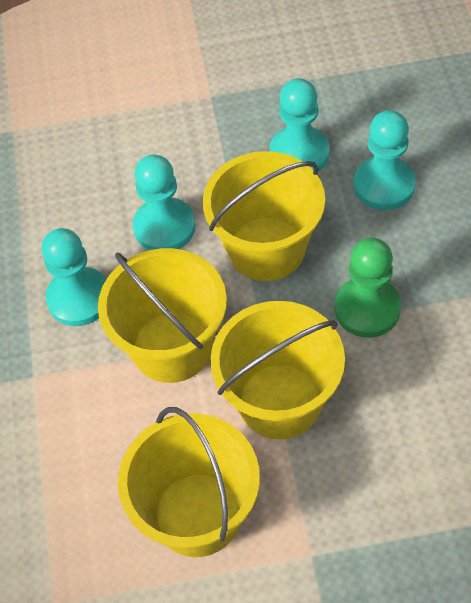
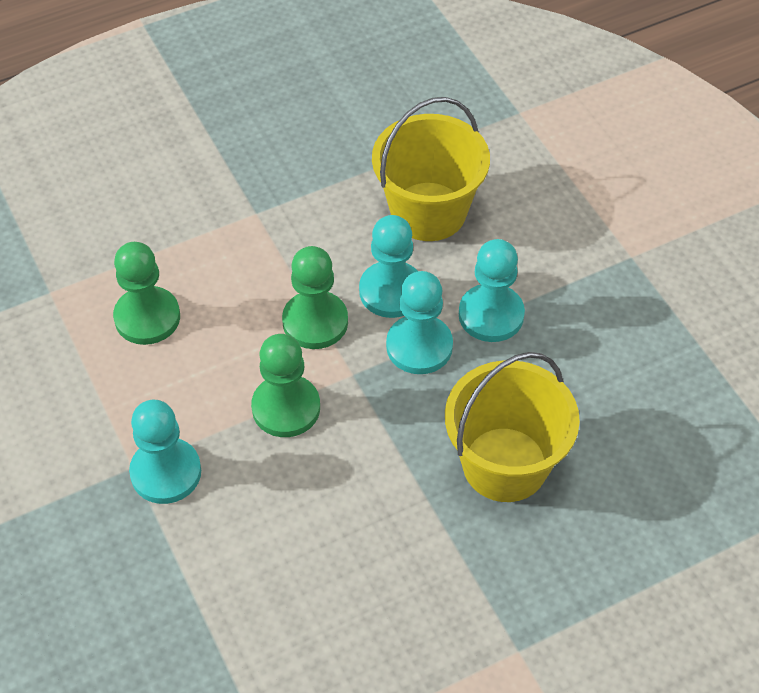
green pawn: [335,238,401,338] = 1 -> [113,242,180,345] [251,334,320,437] [282,246,348,349] = 3
yellow bucket: [98,248,227,383] [118,407,260,557] [203,151,325,281] [211,301,345,439] = 4 -> [372,97,490,241] [445,352,580,502] = 2

